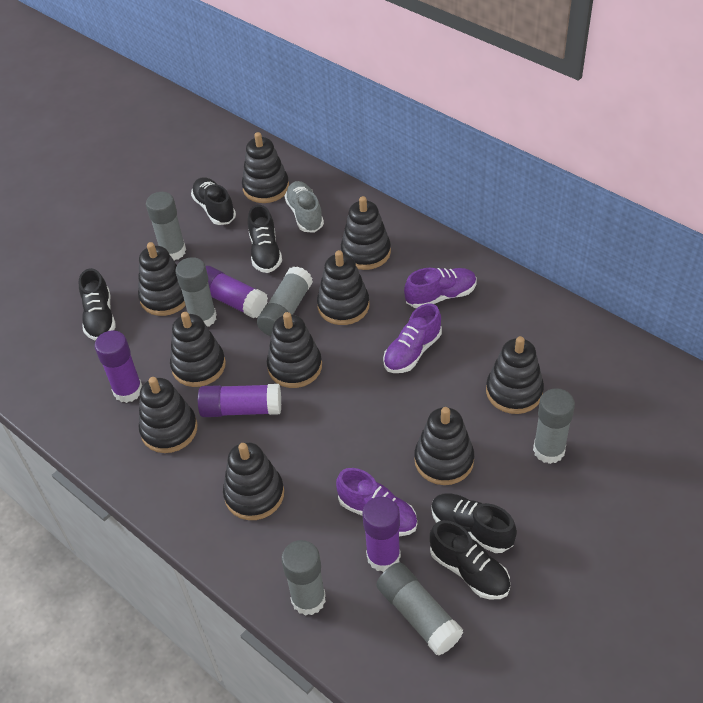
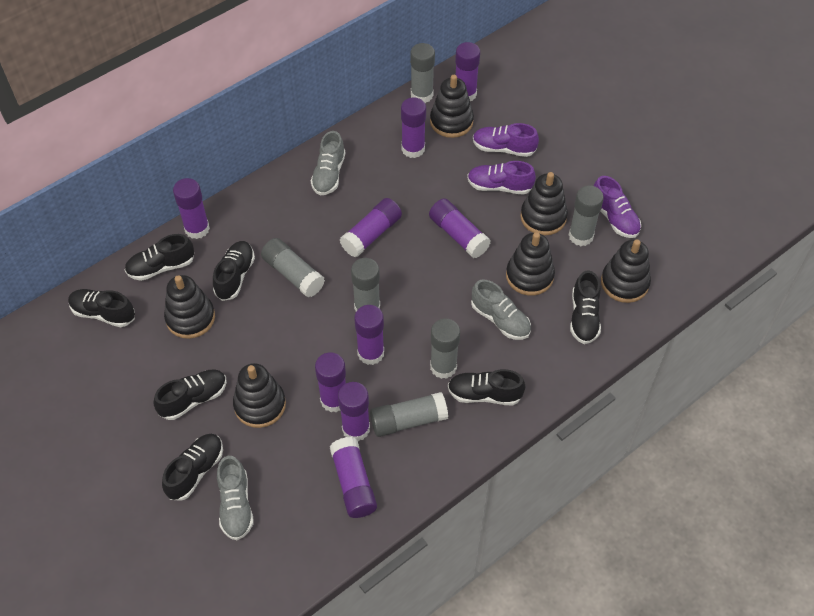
black shoe: [79,268,116,341] [191,177,236,225] [248,205,282,273] [430,520,510,600] [431,493,517,553] = 5 -> [68,289,135,327] [125,234,194,281] [153,369,227,420] [162,434,223,501] [213,241,255,301] [448,369,526,405] [570,270,601,344] = 7
black stacking toy: [138,242,186,316] [139,377,197,453] [170,312,226,387] [223,442,284,520] [242,132,289,203] [267,312,322,388] [317,250,370,325] [341,196,391,270] [414,407,474,485] [486,336,544,414] = 10 -> [164,275,215,339] [233,363,286,428] [430,75,474,138] [506,232,555,296] [520,172,568,235] [601,239,651,303] = 6
grey shoe: [284,181,324,233] = 1 -> [217,456,254,540] [311,131,345,195] [471,279,531,340] = 3
purple glue stick: [95,330,142,403] [198,384,281,417] [206,266,268,318] [362,497,401,572] = 4 -> [173,178,210,239] [315,352,346,412] [330,437,377,518] [338,382,370,441] [340,198,402,257] [354,305,384,365] [401,98,426,158] [429,199,491,258] [455,42,480,101] = 9

